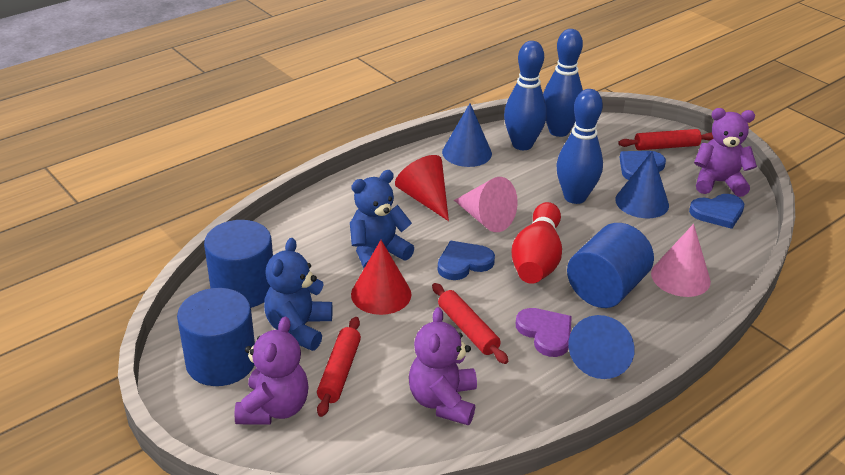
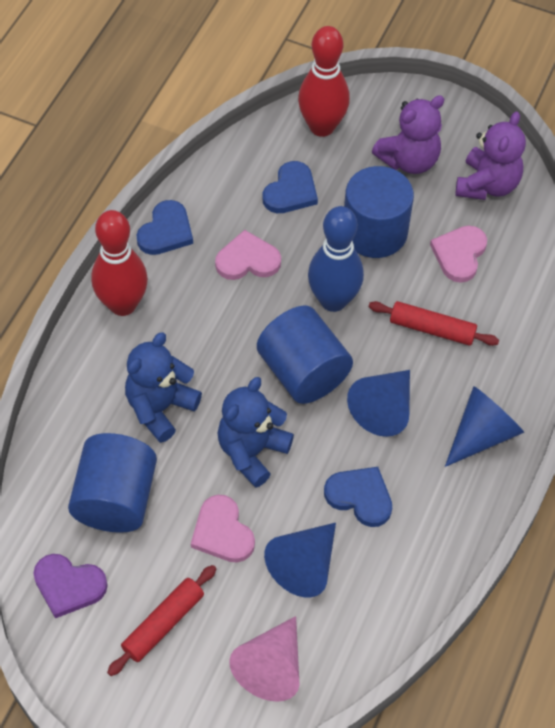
blue bowling pin: [504,41,547,150] [543,29,583,137] [557,89,603,204] = 3 -> [308,206,364,312] = 1
pink cone: [454,177,518,232] [651,224,711,297] = 2 -> [229,616,299,702] = 1
pink heart: none = 0 -> [191,495,255,563] [215,230,281,280] [430,226,487,283] = 3
purple teddy bear: [234,317,309,425] [409,307,477,425] [694,108,757,197] = 3 -> [372,95,444,174] [455,112,526,200] = 2
red bowling pin: [512,202,562,284] = 1 -> [91,210,148,316] [298,26,350,137] = 2
red cone: [351,240,411,315] [395,155,449,221] = 2 -> none = 0
red rolling pin: [317,317,361,417] [432,283,508,364] [618,129,714,150] = 3 -> [107,565,216,676] [369,301,499,346] = 2

